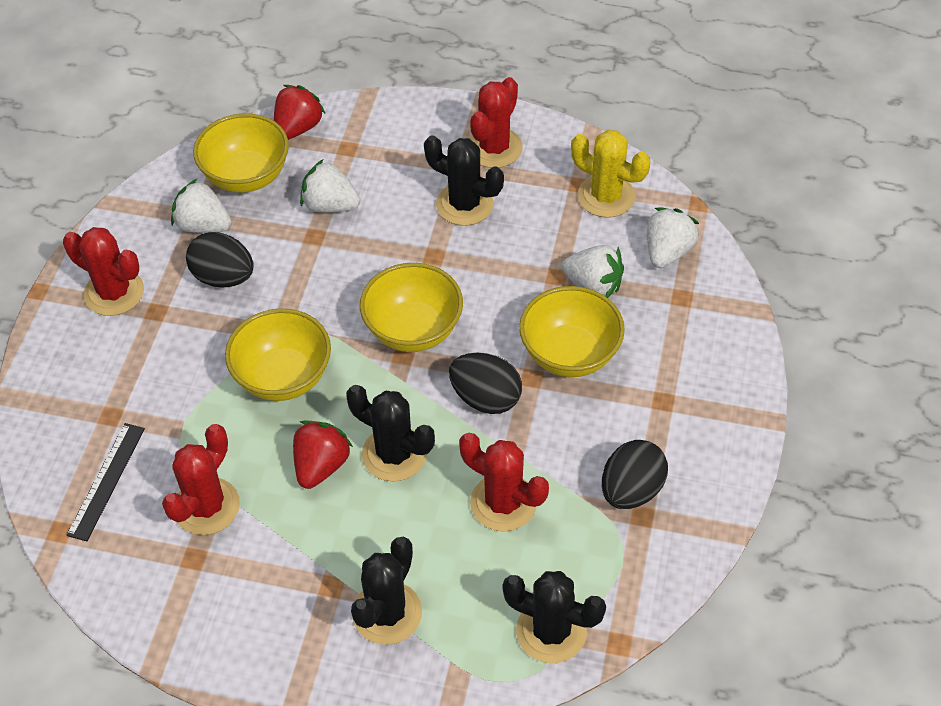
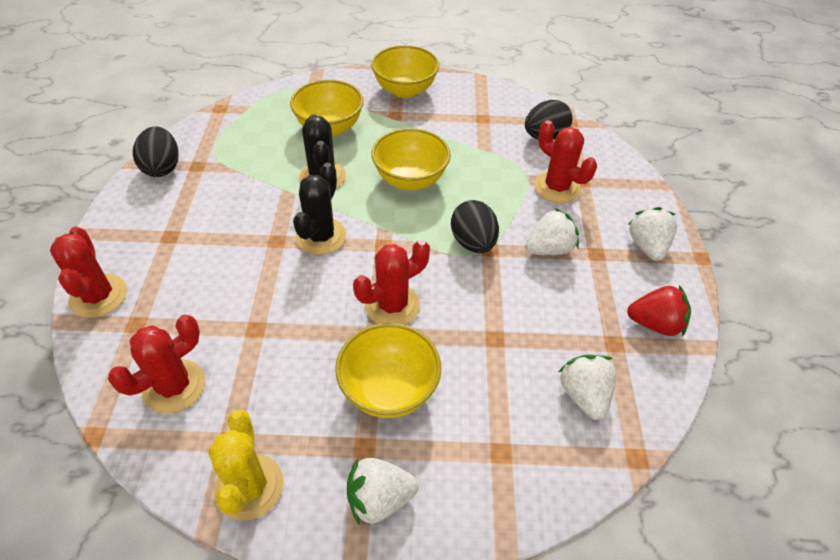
black cactus: [346,385,435,482] [351,537,422,645] [424,135,504,226] [502,571,606,663] = 4 -> [293,163,346,255] [299,114,346,188] = 2
black ruler: [66,423,145,541] = 1 -> none = 0
red strawberry: [274,85,325,140] [293,421,353,489] = 2 -> [627,285,691,337] = 1

